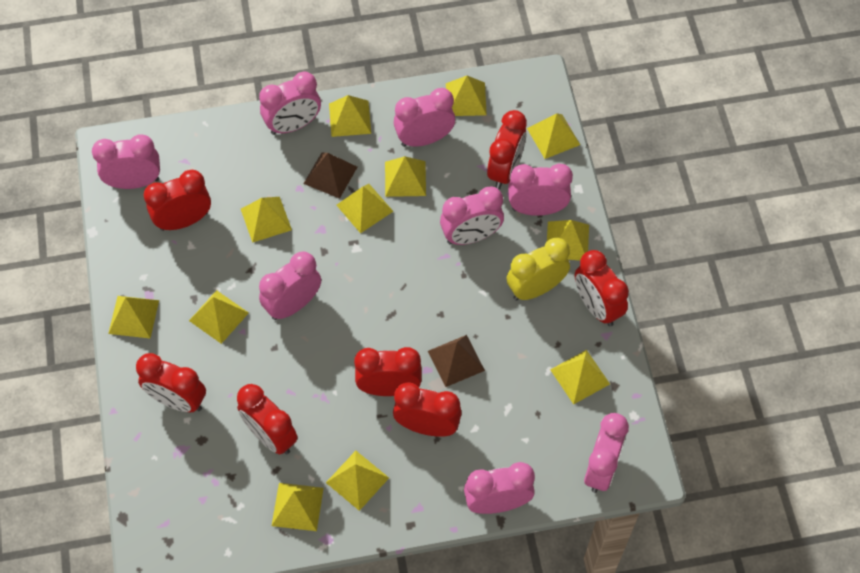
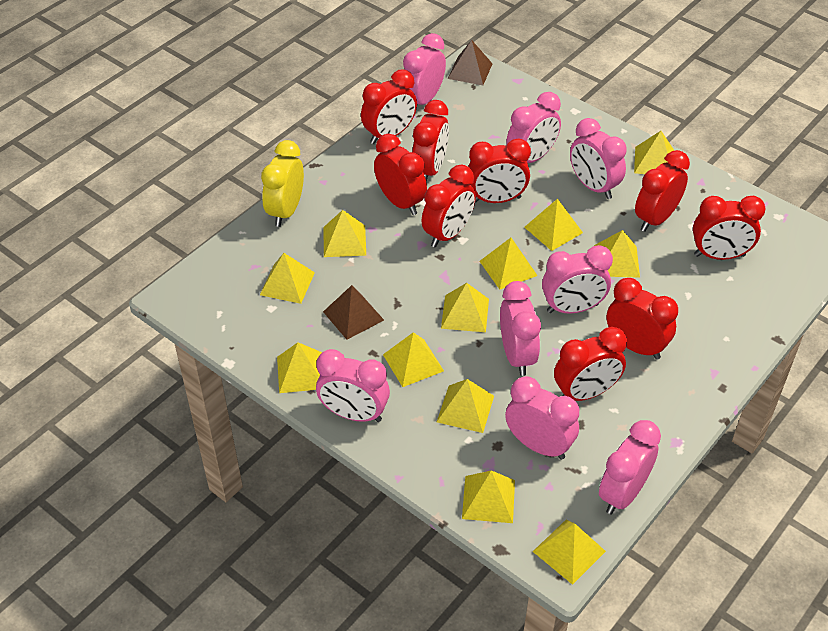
red clock: [136,353,206,412] [144,170,211,231] [237,384,298,454] [354,347,422,396] [393,382,462,437] [487,110,527,189] [575,250,629,326] = 7 -> [361,69,417,144] [374,134,427,215] [412,100,449,182] [422,165,476,248] [468,138,531,203] [554,327,627,401] [606,278,678,360] [635,150,690,232] [693,196,765,260] = 9

